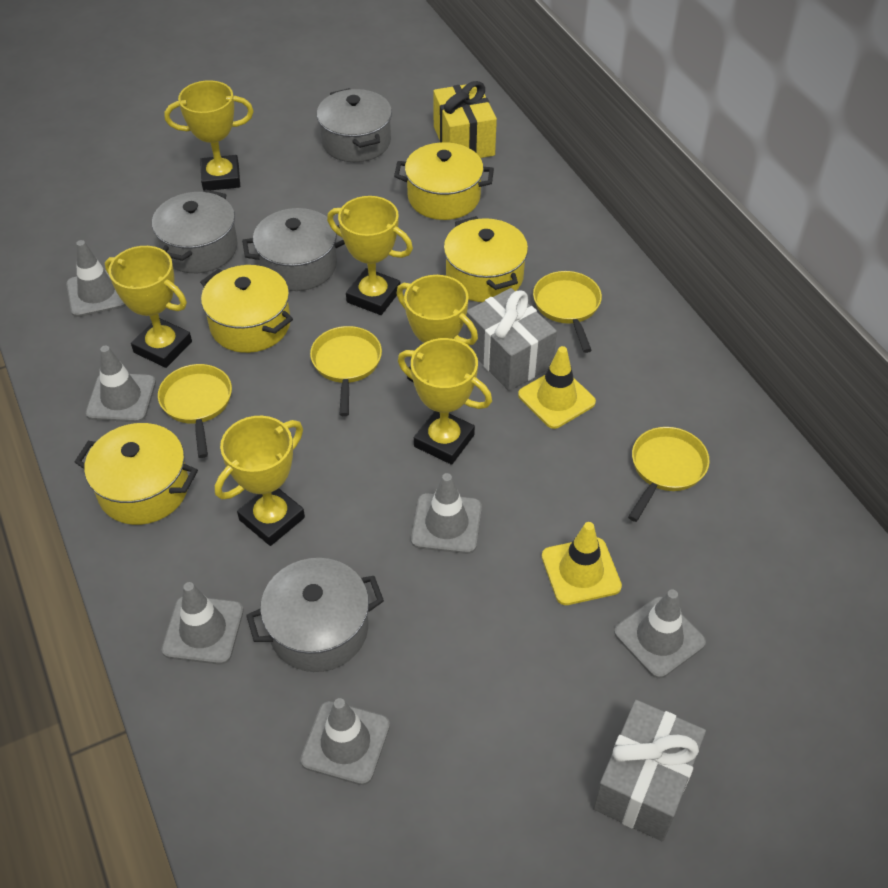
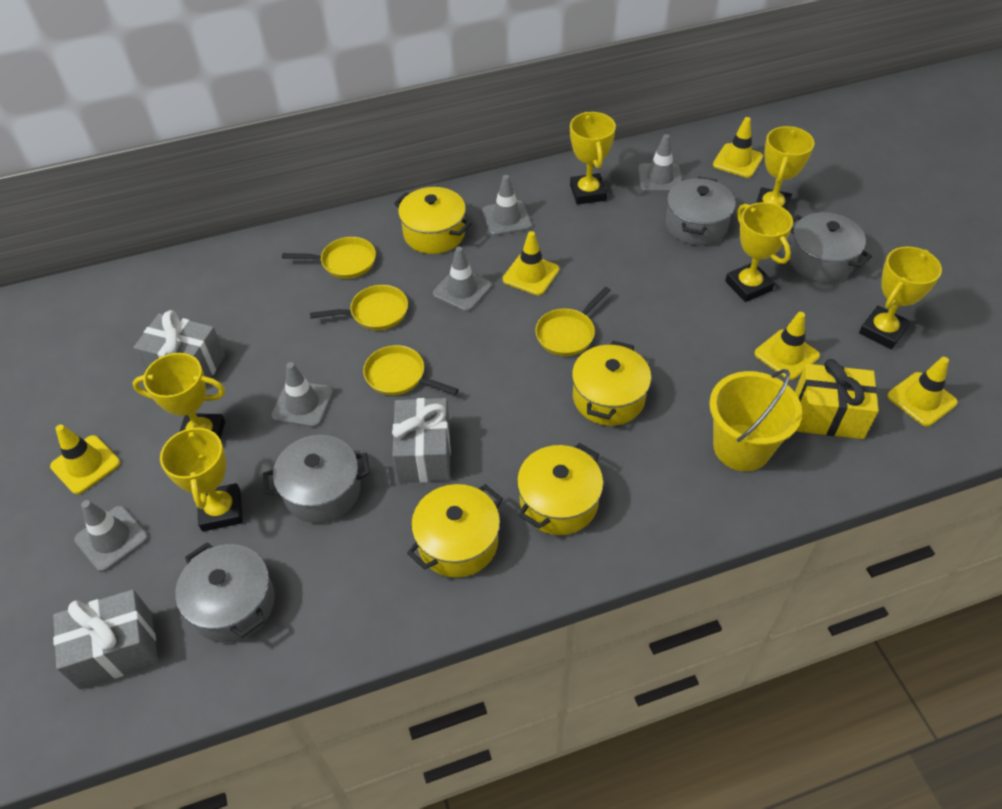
grey gift: [465,288,557,391] [593,700,706,841] = 2 -> [53,589,158,689] [133,310,225,384] [392,398,451,483] = 3
grey traffic cone: [66,240,126,317] [86,346,156,422] [162,582,244,665] [300,698,390,785] [411,473,482,554] [614,589,706,678] = 6 -> [74,500,148,572] [272,362,333,427] [433,247,492,312] [482,175,532,236] [638,134,682,192] = 5
yellow bucket: none = 0 -> [709,369,802,471] = 1
yellow traffic cone: [518,346,596,429] [542,522,622,605] = 2 -> [50,424,120,494] [503,231,559,296] [713,117,763,178] [754,312,820,380] [888,357,958,426] = 5

